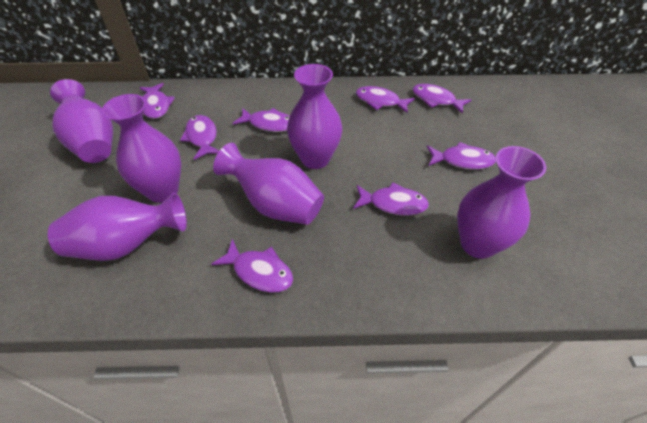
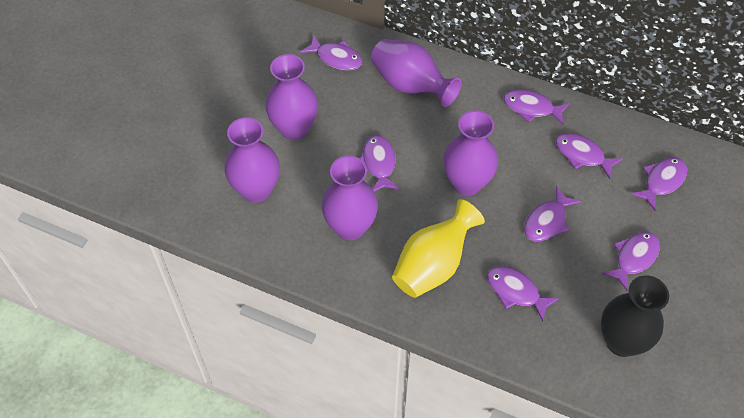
black vase: none = 0 -> [601,275,669,357] = 1
purple vase: [48,192,187,261] [50,79,113,163] [102,94,181,203] [213,143,324,225] [287,64,342,169] [457,146,546,259] = 6 -> [225,117,280,203] [265,54,318,140] [322,156,378,240] [371,39,462,107] [443,110,498,196] = 5
yellow vase: none = 0 -> [392,199,485,298] = 1

